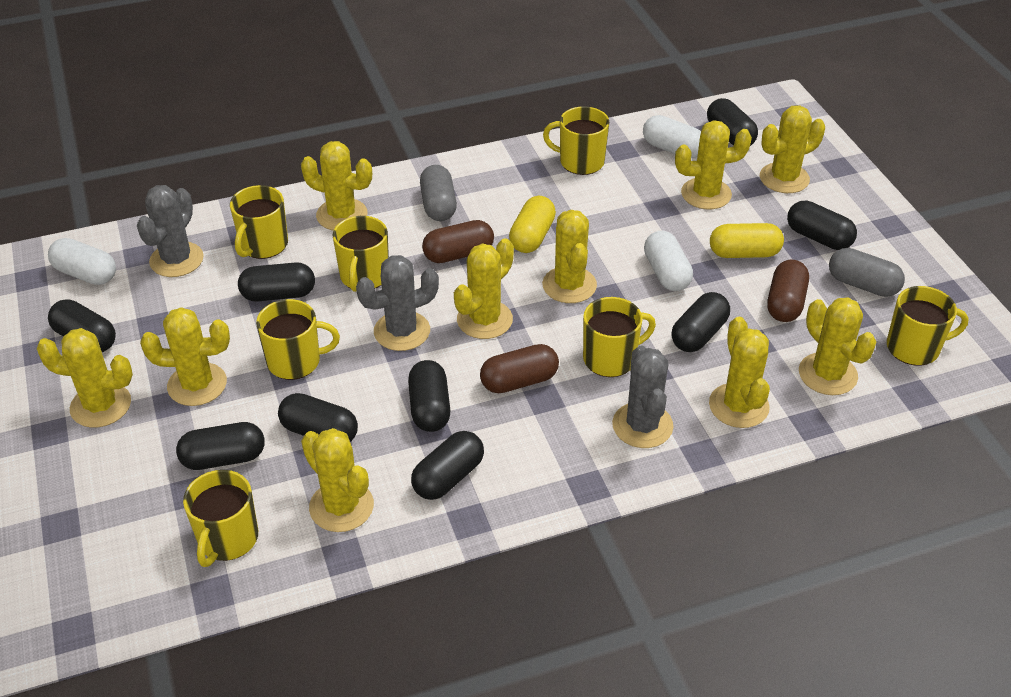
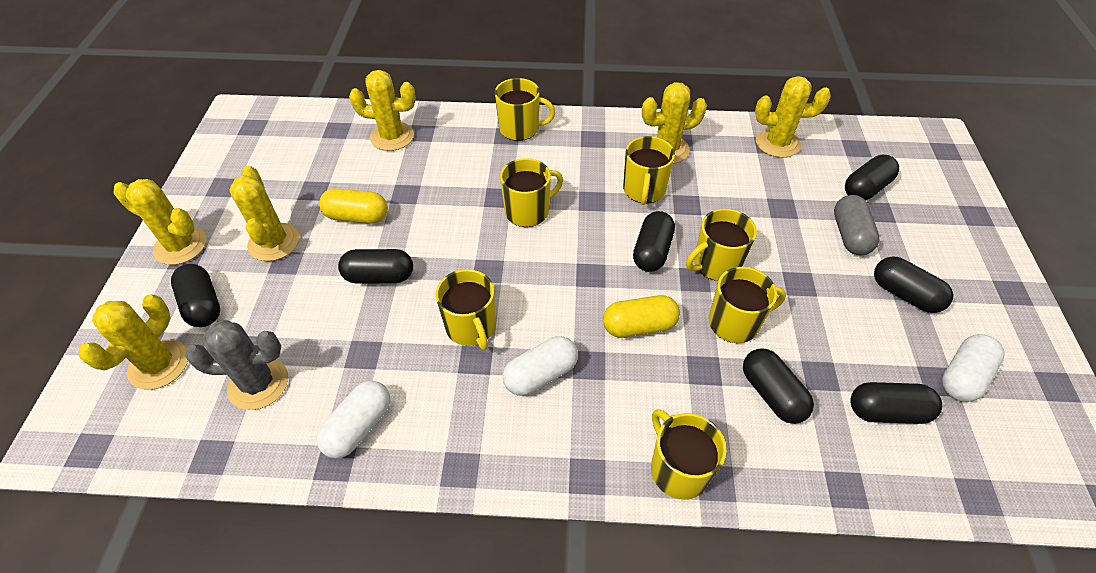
black capsule: [48,299,116,352] [176,422,265,470] [238,262,315,301] [278,393,358,442] [408,360,451,432] [411,431,484,500] [671,292,730,352] [707,98,758,146] [787,201,857,250] = 9 -> [171,264,220,327] [338,249,413,284] [633,211,675,272] [743,348,814,424] [845,155,899,201] [850,382,942,424] [874,256,953,313] = 7
brown capsule: [422,220,494,263] [480,344,559,393] [767,259,809,322] = 3 -> none = 0
grey cactus: [137,185,204,277] [356,255,439,351] [612,346,674,448] = 3 -> [185,320,288,410] = 1
grey capsule: [420,165,457,221] [829,248,905,297] = 2 -> [834,195,880,255] = 1
yellow cactus: [36,328,133,428] [140,307,230,406] [301,141,372,230] [301,428,374,532] [454,238,514,339] [542,210,597,303] [675,120,752,209] [709,316,770,428] [760,105,825,193] [799,297,877,395] = 10 -> [79,294,188,390] [113,179,206,265] [229,166,299,261] [349,70,416,151] [642,82,707,164] [755,76,831,158] = 6

